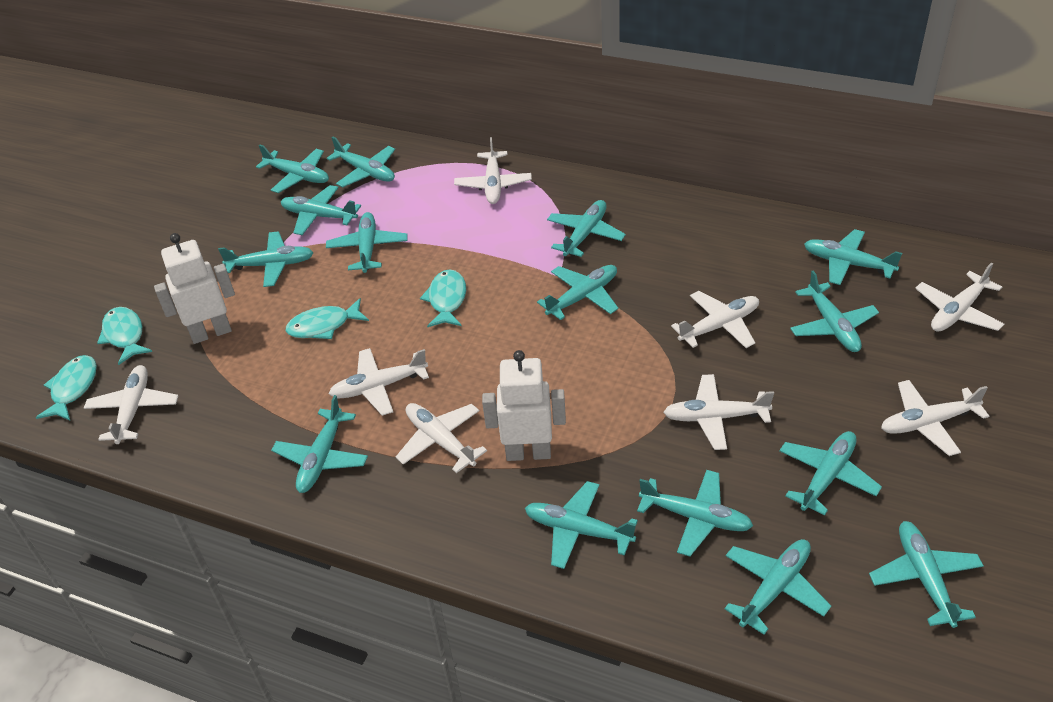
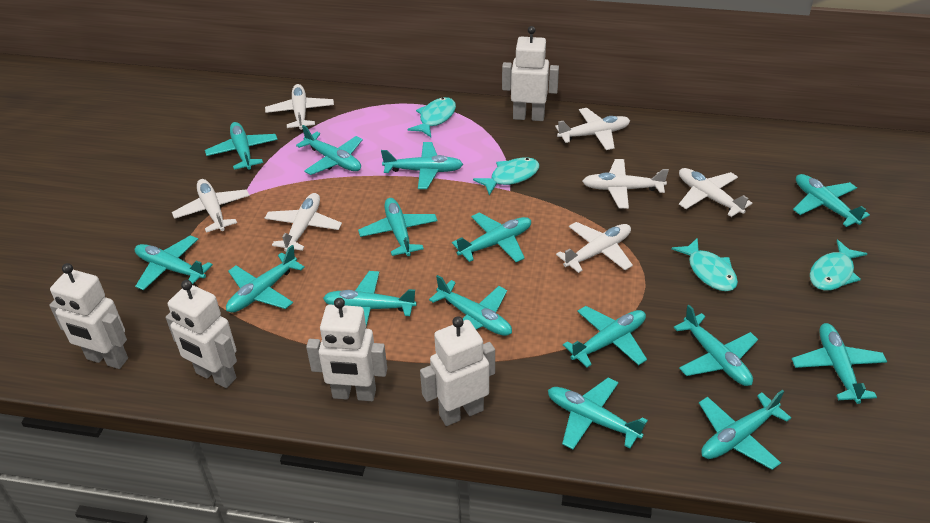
white plane: [84,365,178,444] [329,348,429,416] [396,403,487,473] [454,137,532,204] [663,374,774,450] [671,291,759,348] [881,380,989,456] [915,263,1004,332] = 8 -> [172,179,250,233] [265,84,334,130] [265,193,342,252] [555,108,630,150] [556,222,633,273] [582,159,669,209] [679,168,752,217] = 7
white robot: [154,233,235,344] [482,350,566,461] = 2 -> [49,263,128,369] [166,280,237,388] [306,298,387,401] [420,316,495,426] [502,26,559,121] = 5

